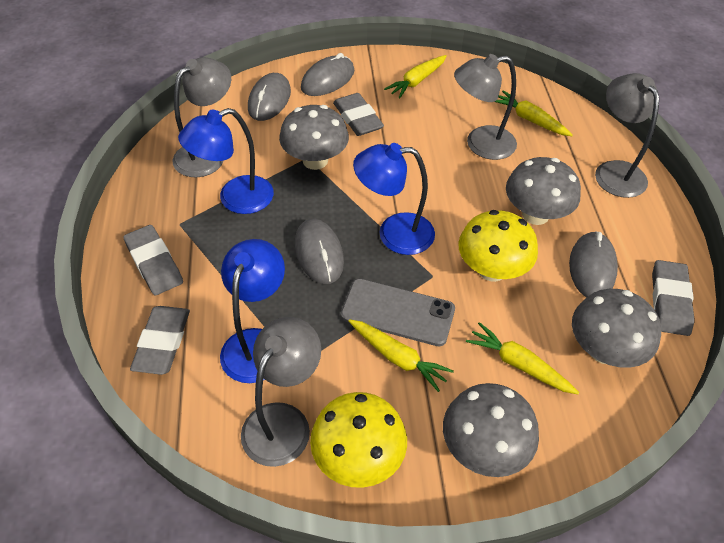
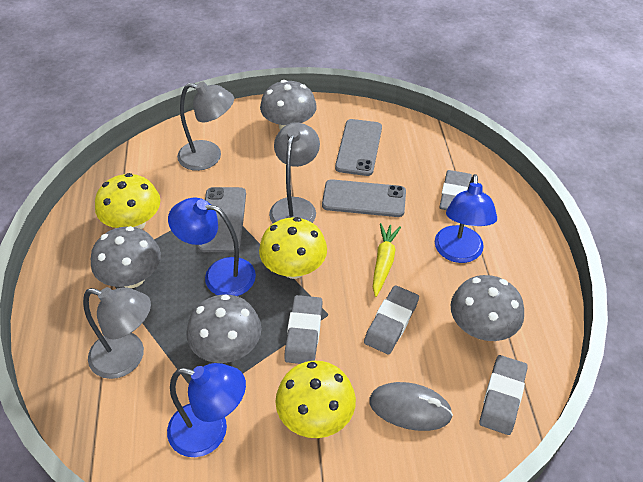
grey lamp: [173,57,231,177] [241,317,321,467] [454,54,517,160] [595,73,659,198] = 4 -> [83,287,151,379] [177,81,234,171] [269,122,320,223] = 3
grey mouse: [248,73,291,121] [295,219,344,284] [301,53,354,96] [569,231,618,297] = 4 -> [369,382,453,431] = 1
grey phone: [341,279,455,346] = 1 -> [198,187,246,252] [322,179,406,217] [335,119,382,176] = 3
yellow carrot: [348,319,454,392] [384,55,447,99] [466,322,579,394] [495,90,573,136] = 4 -> [373,223,401,297] = 1
yellow mushroom: [310,392,407,488] [458,210,538,282] = 2 -> [95,173,160,229] [259,217,327,279] [275,361,356,438] = 3

